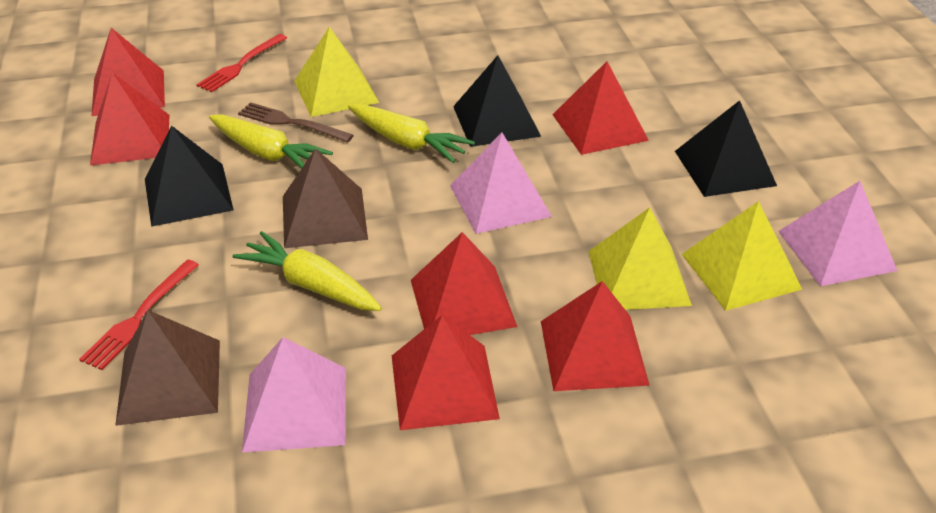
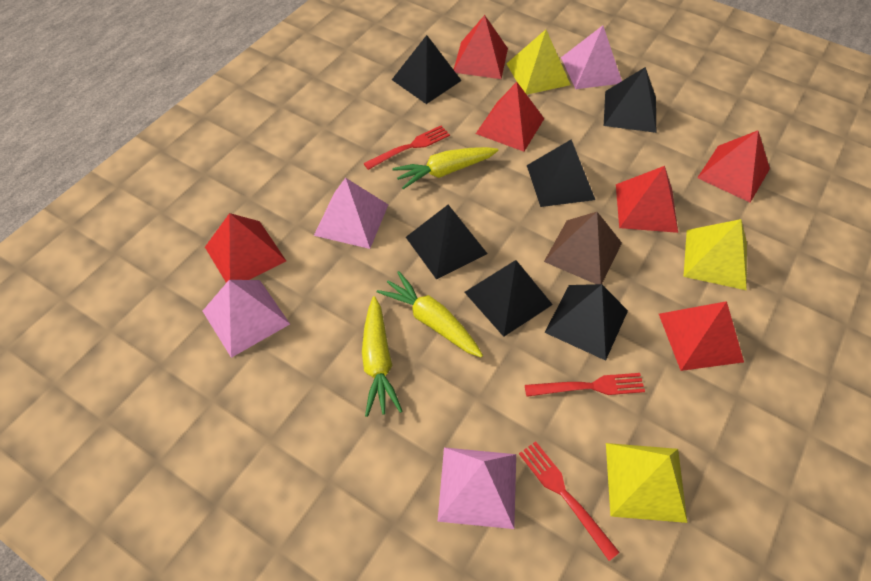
black pyramid: [145,126,233,227] [453,55,541,147] [675,100,777,197] = 3 -> [392,35,462,104] [406,205,488,279] [464,260,553,337] [527,139,595,207] [544,284,628,361] [604,67,656,133] = 6
brown fork: [238,102,354,143] = 1 -> none = 0
brown pyramid: [115,310,220,426] [283,148,368,248] = 2 -> [544,212,622,284] = 1
pink pyramid: [242,337,346,453] [450,132,552,234] [778,181,897,286] = 3 -> [203,280,290,358] [314,178,388,249] [437,447,516,529] [561,25,622,89] = 4
red fork: [79,260,199,370] [196,34,287,92] = 2 -> [363,126,450,170] [519,441,620,561] [525,373,645,397] = 3

